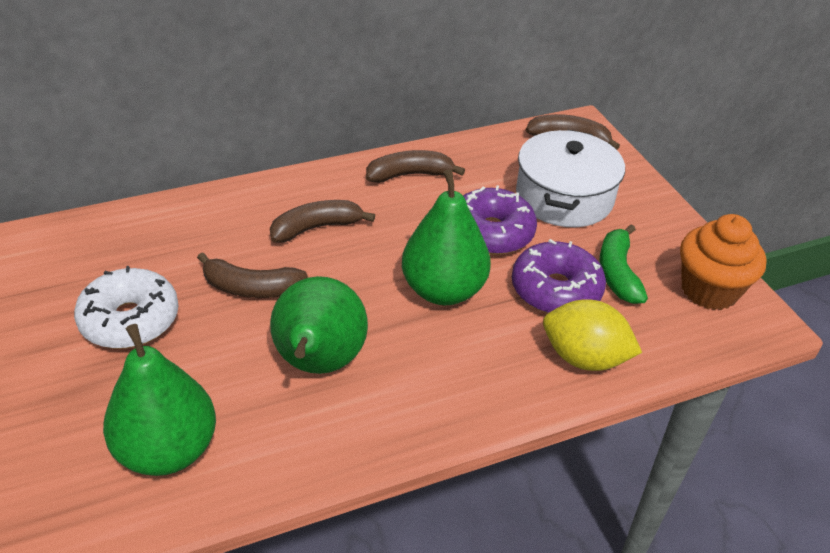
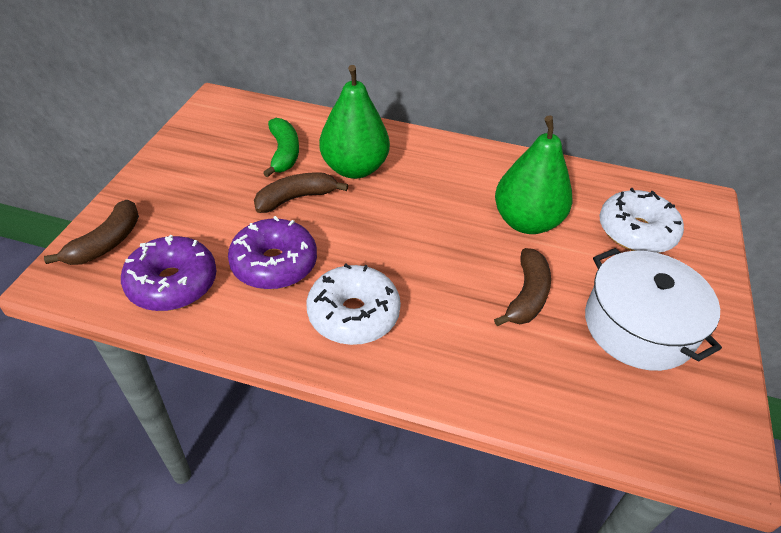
brown banana: [197,252,308,298] [270,200,375,243] [366,150,465,183] [526,114,620,150] = 4 -> [44,200,139,265] [254,172,348,213] [494,248,551,326] = 3
green pear: [103,324,216,476] [270,276,368,374] [402,169,491,305] = 3 -> [319,65,390,179] [495,116,573,234] = 2
orange cupcake: [680,214,767,310] = 1 -> none = 0
white donut: [74,266,179,349] = 1 -> [307,264,401,345] [600,188,684,253] = 2
yellow lemon: [543,299,642,371] = 1 -> none = 0

